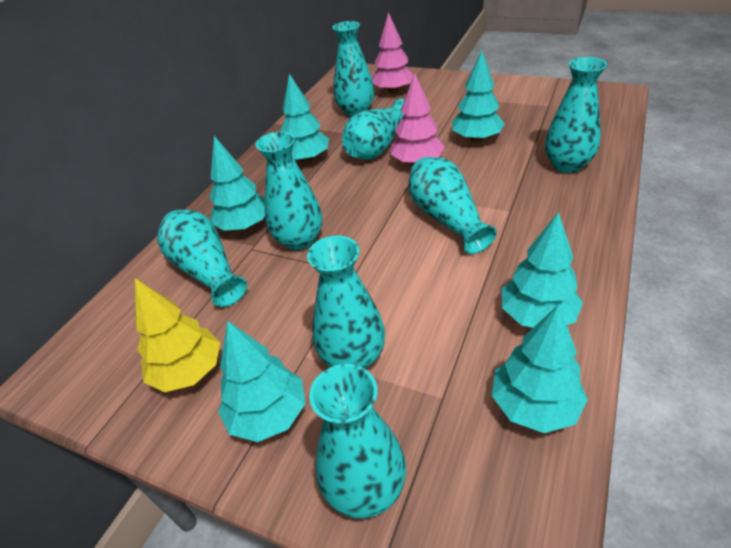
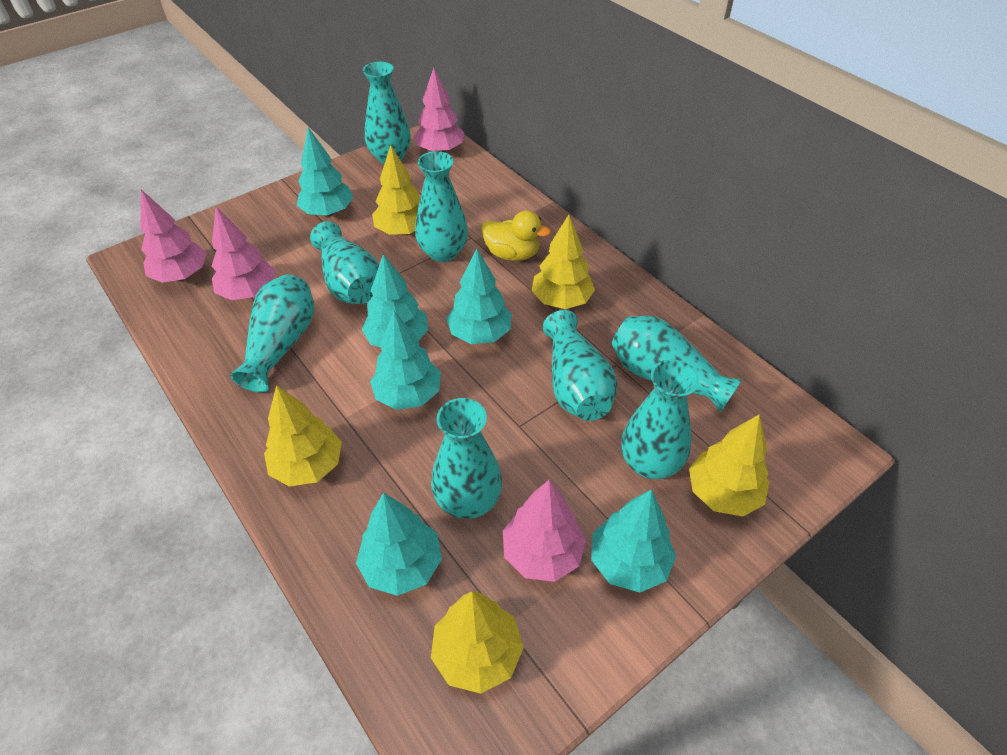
pink tree: [372,12,414,94] [391,73,445,165] = 2 -> [140,189,207,283] [211,206,275,300] [414,68,464,152] [503,480,586,582] = 4
yellow duck: none = 0 -> [481,210,551,261] = 1
yellow tree: [135,278,220,392] = 1 -> [264,385,342,487] [372,145,420,235] [431,591,524,694] [532,215,595,309] [689,414,769,516] = 5

